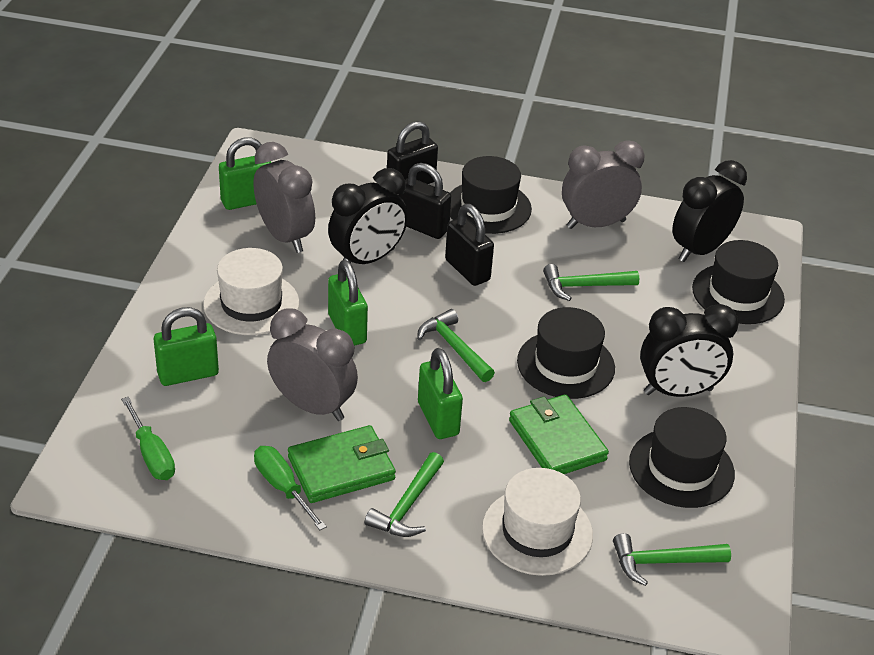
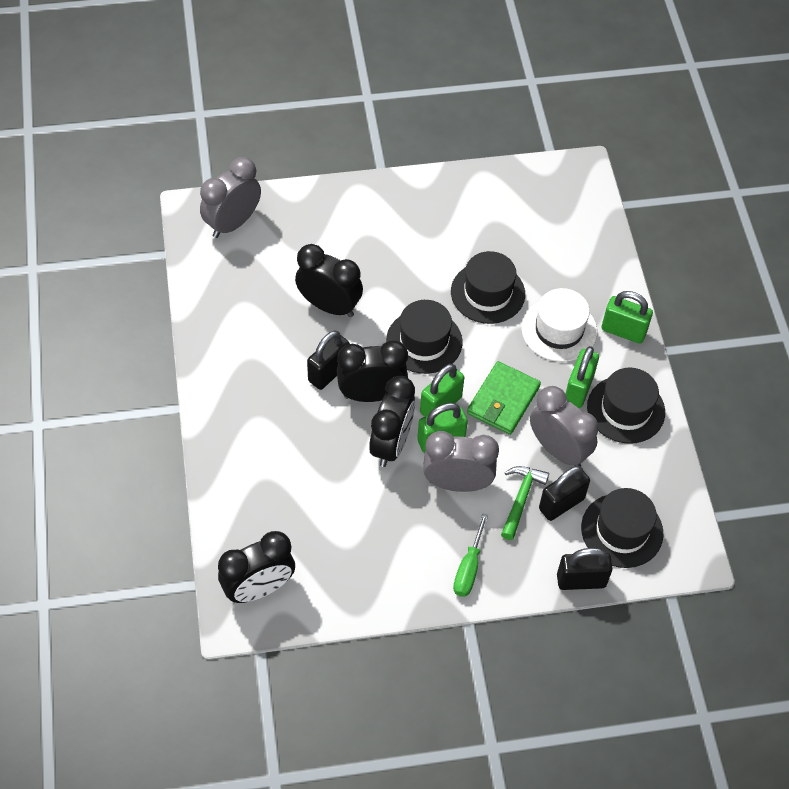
black clock: [328,168,408,264] [640,304,739,397] [672,160,747,262] = 3 -> [218,531,295,603] [295,244,363,317] [337,340,408,402] [369,376,415,467] = 4
green hammer: [365,452,444,537] [417,309,495,382] [543,264,639,301] [613,533,731,586] = 4 -> [501,466,549,540] = 1
green screwdriver: [121,397,175,480] [254,446,327,530] = 2 -> [453,513,488,597] = 1
green wallet: [288,425,396,503] [509,394,609,474] = 2 -> [467,361,541,435] = 1
white hat: [203,248,299,335] [482,468,593,576] = 2 -> [522,288,597,362] = 1

